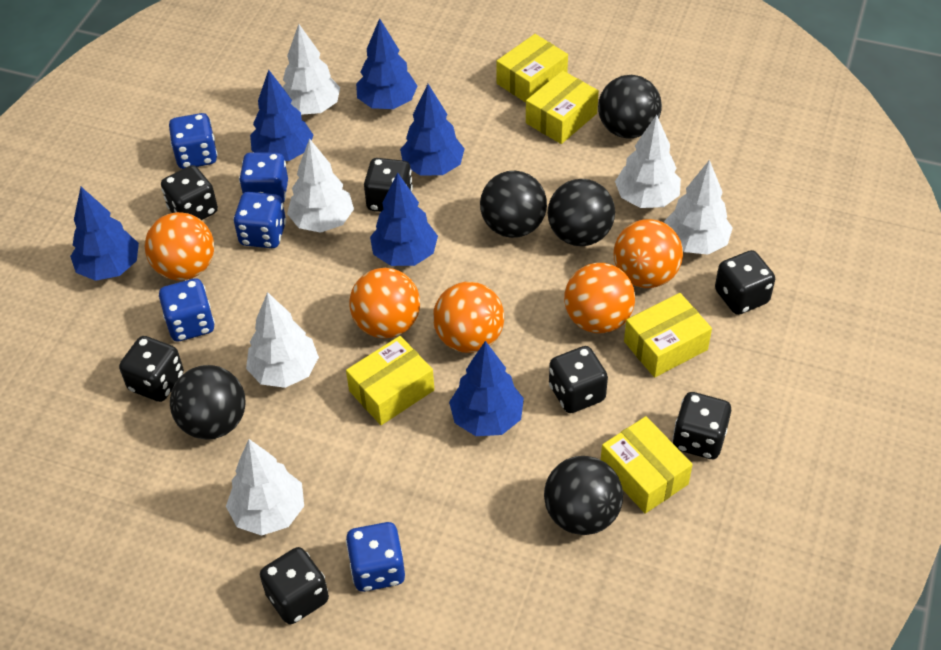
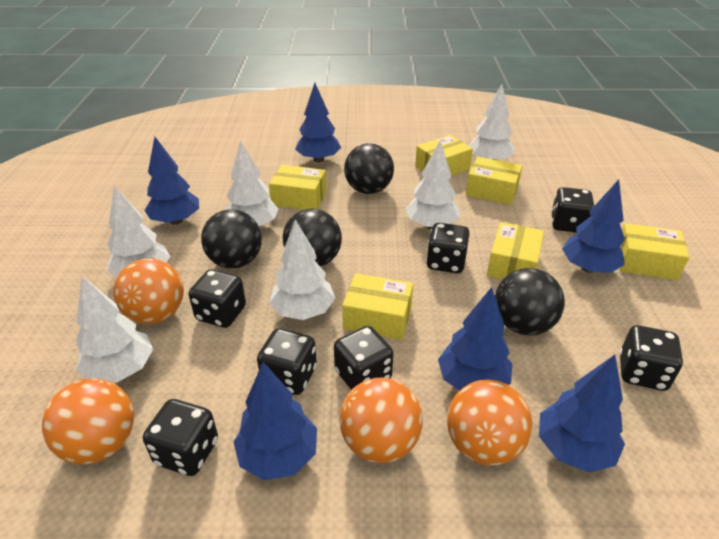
black ball: [170,365,246,440] [480,171,547,238] [544,456,623,535] [548,179,615,246] [598,75,662,139] = 5 -> [201,209,262,269] [283,209,342,267] [344,143,394,194] [495,268,565,335] = 4
blue dice: [159,278,215,342] [169,113,217,169] [233,192,286,248] [239,152,288,203] [346,522,405,592] = 5 -> none = 0
orange ball: [145,212,214,280] [349,268,420,338] [433,282,504,353] [564,263,635,333] [613,219,683,288] = 5 -> [42,378,134,465] [113,258,184,324] [339,378,423,463] [447,379,533,466] = 4
yellow box: [346,336,434,425] [496,34,568,103] [526,70,599,144] [601,416,693,514] [624,293,712,377] = 5 -> [269,165,327,210] [342,273,413,340] [415,135,473,176] [466,157,522,205] [487,222,544,279] [620,223,689,280] = 6

